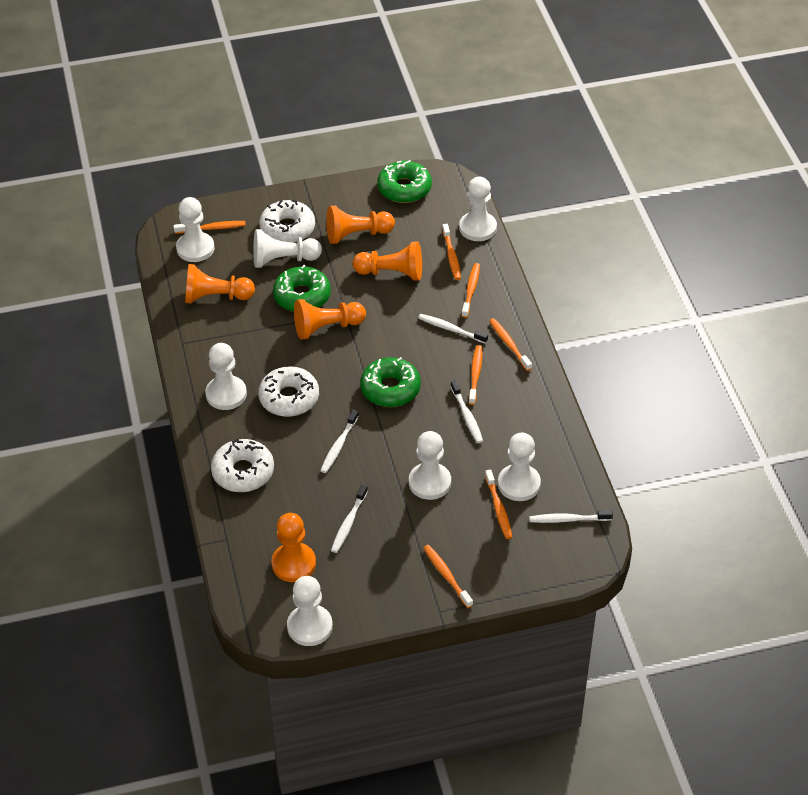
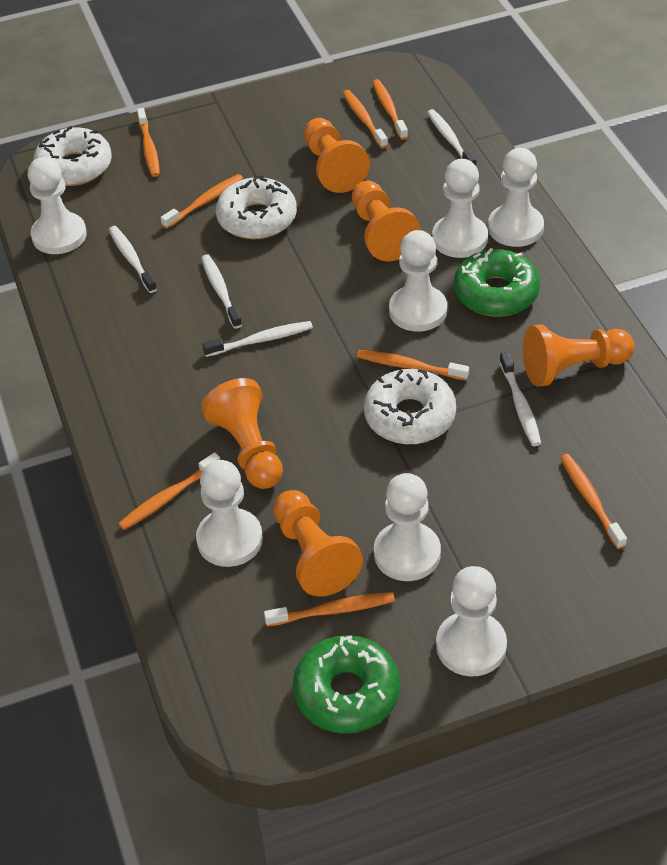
green donut: [273,265,331,312] [360,357,421,407] [377,160,432,203] = 3 -> [293,635,400,734] [454,248,540,317] = 2
orange toothbrush: [173,221,246,234] [423,545,473,608] [442,224,461,280] [462,263,480,318] [469,345,482,405] [485,470,512,539] [489,318,532,371] = 7 -> [118,452,220,530] [137,108,160,177] [161,174,243,229] [264,592,395,627] [343,90,388,149] [357,350,469,381] [372,79,408,140] [560,454,627,549] = 8

